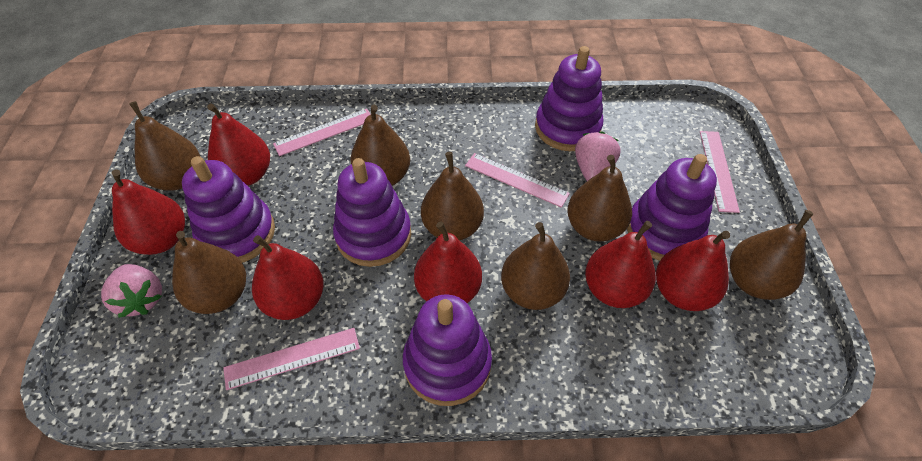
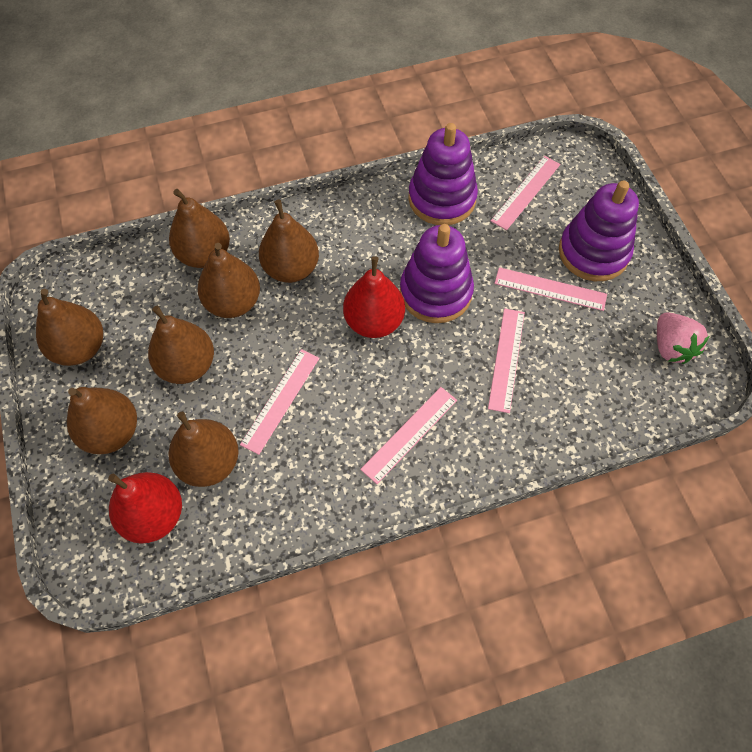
pink ruler: [223,328,360,390] [273,109,371,156] [465,153,570,208] [700,131,740,213] = 4 -> [240,349,319,455] [360,387,457,484] [488,309,525,413] [491,156,560,230] [494,267,607,311] = 5
pink strawberry: [101,264,162,318] [575,132,621,181] = 2 -> [657,312,709,364] = 1
purple stacking toy: [182,156,275,263] [333,158,411,267] [403,294,492,406] [535,46,603,151] [627,154,717,261] = 5 -> [400,224,474,323] [408,123,478,225] [559,181,639,281] = 3
red pear: [112,169,185,255] [207,103,270,186] [252,235,323,320] [414,221,482,303] [585,221,656,308] [656,231,730,311] = 6 -> [108,472,182,543] [343,256,405,338] = 2

